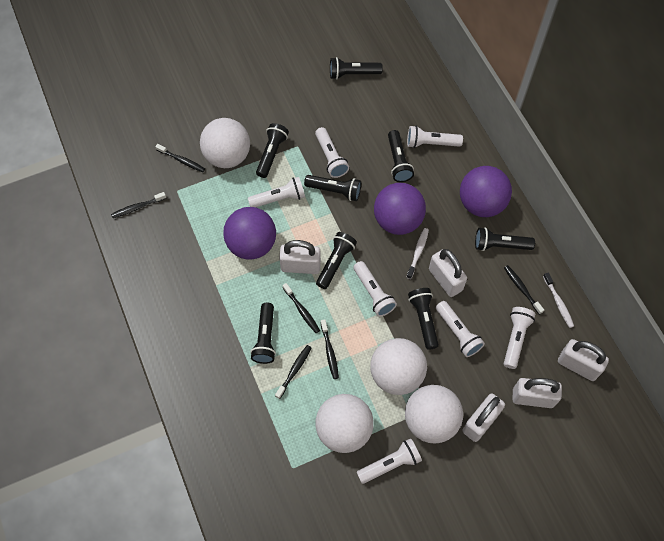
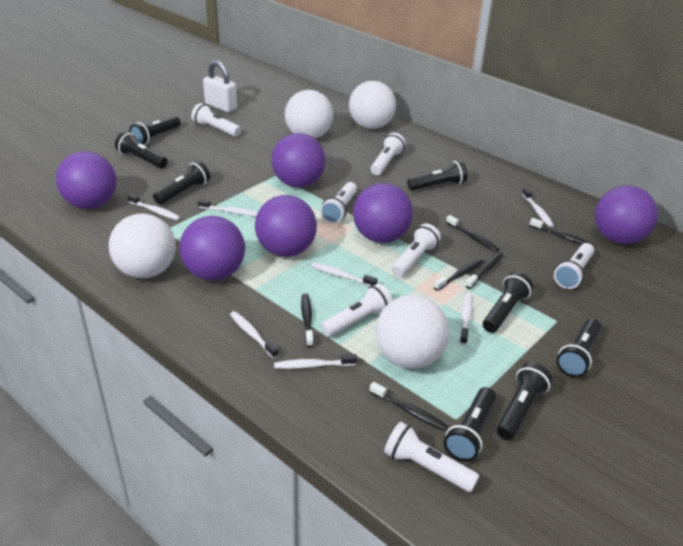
purple ball: [223,207,276,260] [374,183,426,235] [460,166,512,217] = 3 -> [56,151,117,209] [179,216,245,280] [255,195,317,257] [271,133,325,188] [353,183,413,243] [595,185,658,244] = 6
white padlock: [279,240,321,274] [429,249,467,297] [462,394,505,442] [512,378,562,408] [558,339,609,381] = 5 -> [203,60,237,112] = 1
white toothbrush: [406,228,429,279] [543,272,574,328] = 2 -> [127,194,181,220] [198,199,258,217] [230,311,279,359] [274,354,357,369] [311,262,377,287] [460,293,472,345] [522,188,554,227] = 7

